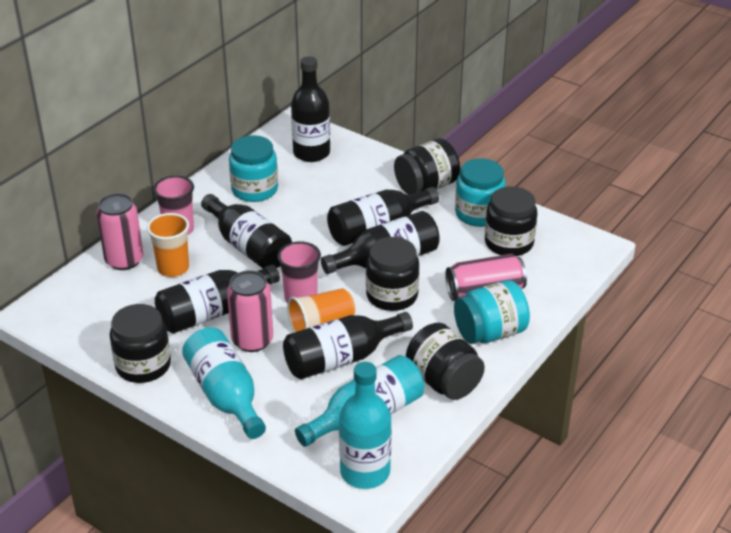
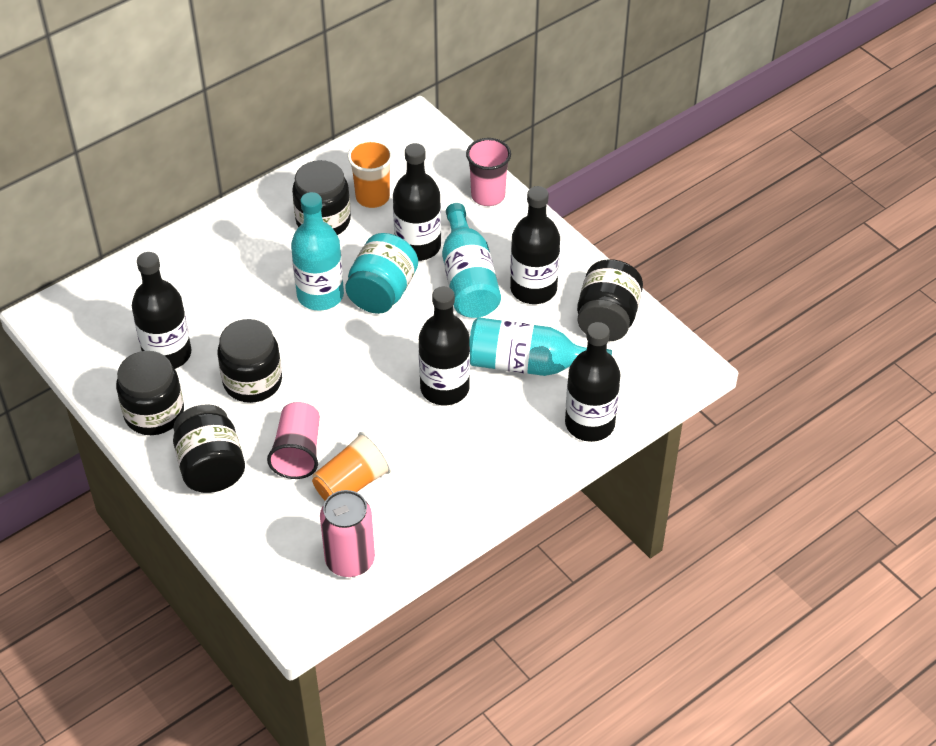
black bottle: [155,265,280,334] [201,194,292,268] [283,312,413,379] [291,56,330,162] [321,211,440,274] [327,187,439,246] = 6 -> [132,252,192,369] [393,143,441,261] [419,286,470,405] [510,186,560,304] [565,322,621,442] = 5
pink can: [96,193,143,270] [227,270,273,352] [445,254,527,301] = 3 -> [320,490,375,577] = 1
turquoise jar: [229,135,278,202] [454,280,530,344] [455,158,506,227] = 3 -> [345,233,418,314] = 1

